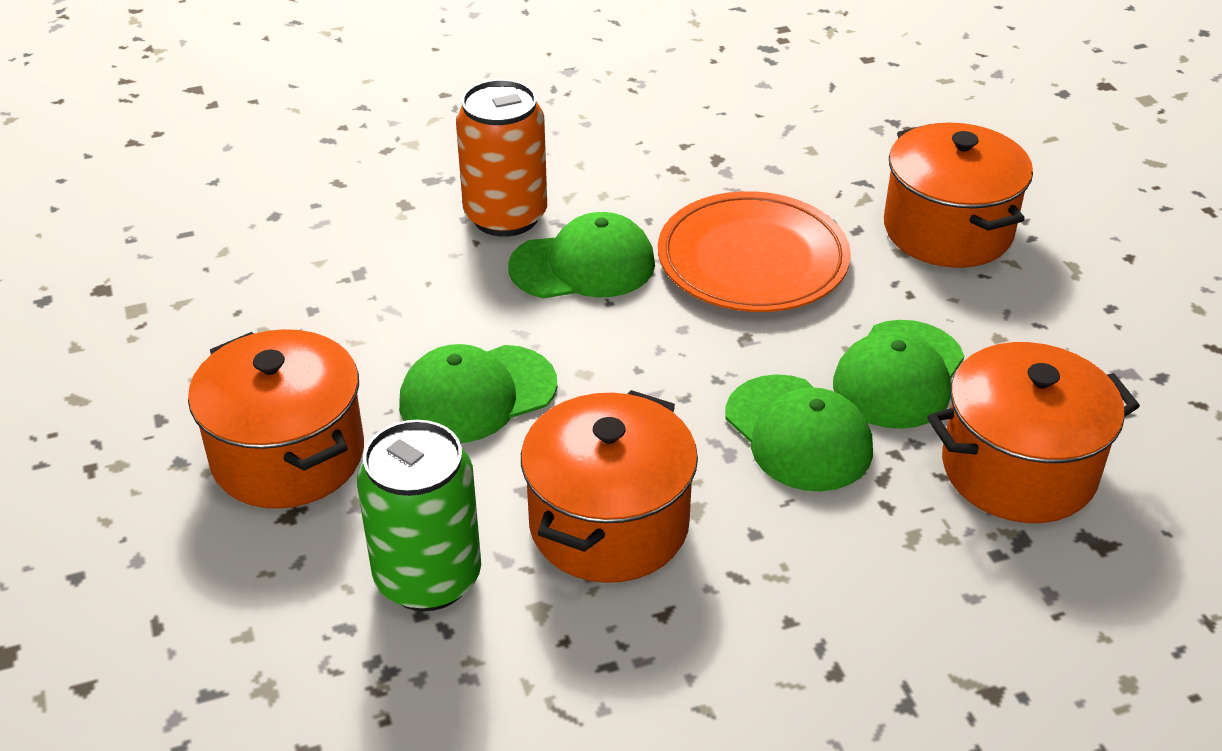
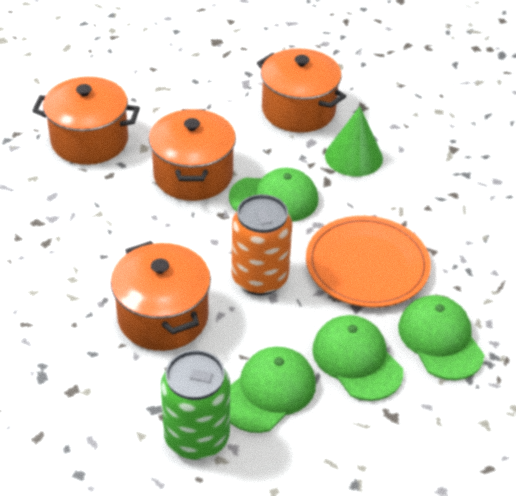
green cone: none = 0 -> [325,107,383,177] = 1

